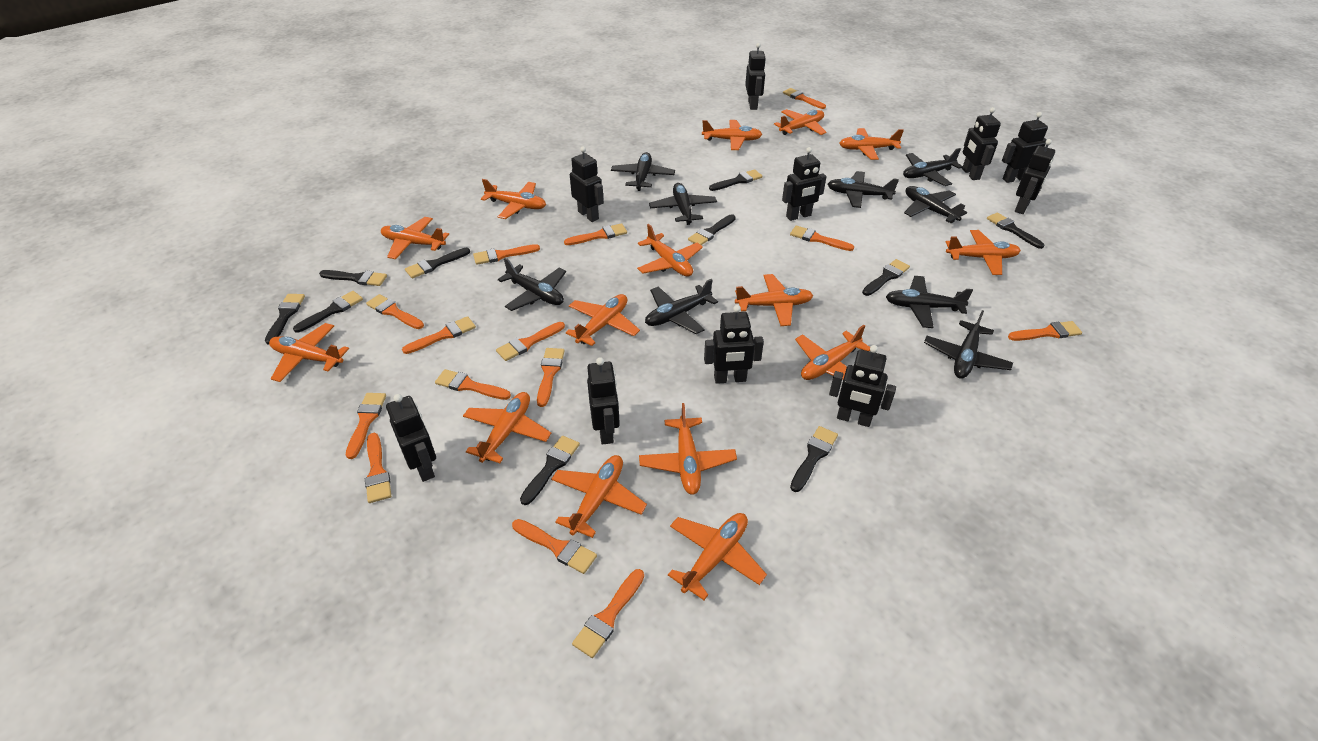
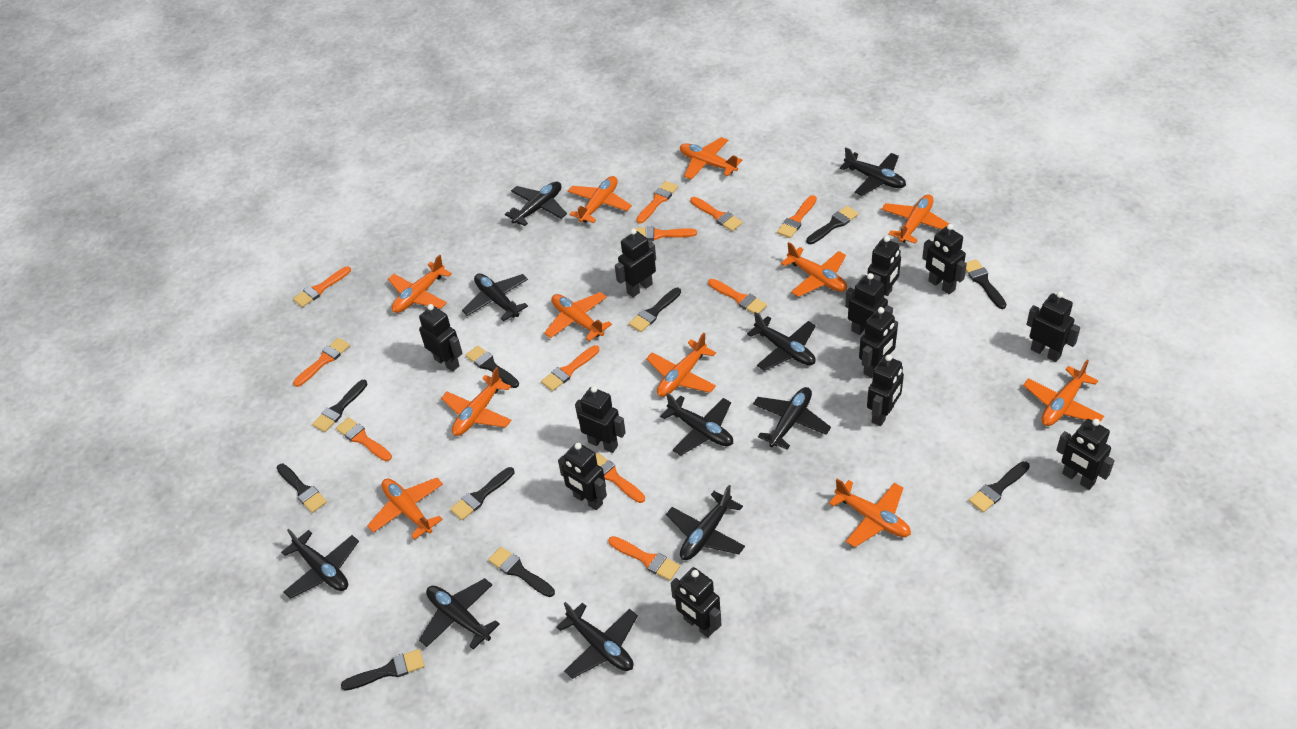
black plane: [498,258,566,311] [611,152,675,191] [645,279,718,334] [649,183,717,225] [828,171,899,208] [886,276,973,328] [903,148,963,186] [904,186,967,223] [924,310,1013,379] = 9 -> [281,529,359,599] [419,578,500,650] [462,274,528,321] [505,182,567,226] [556,602,638,679] [660,393,733,456] [666,485,745,560] [747,312,816,371] [753,387,831,450] [840,148,906,196] = 10
black robot: [386,394,436,482] [570,146,604,222] [587,357,620,445] [704,305,764,384] [745,43,766,110] [782,147,827,221] [829,345,896,427] [962,107,1001,180] [1002,112,1048,183] [1015,139,1055,214] = 10 -> [419,304,463,372] [558,442,607,510] [575,386,626,453] [615,229,656,297] [671,567,722,638] [845,273,893,335] [859,307,898,378] [867,236,901,297] [867,354,904,426] [922,224,967,294] [1026,291,1080,362] [1056,419,1115,490] = 12
orange brush: [346,393,386,459] [365,433,391,503] [366,294,424,329] [402,316,476,354] [435,369,511,400] [473,244,540,265] [496,322,565,361] [512,519,597,574] [537,348,565,407] [564,223,627,245] [572,569,644,658] [783,88,826,109] [790,225,854,251] [1008,321,1082,341] = 14 -> [293,266,351,307] [293,338,350,387] [336,417,392,461] [541,345,599,391] [596,453,645,503] [608,536,680,581] [633,226,697,241] [636,181,678,224] [690,197,743,231] [708,279,767,314] [777,195,817,238] = 11
orange plane: [269,323,349,382] [381,217,449,259] [463,392,551,463] [481,179,546,219] [551,455,647,538] [566,294,640,346] [637,224,703,277] [639,403,737,495] [668,513,767,600] [702,120,762,150] [735,274,813,326] [774,109,827,135] [795,325,870,380] [839,128,904,160] [946,230,1021,275] = 15 -> [367,478,443,540] [388,255,452,313] [441,367,512,436] [544,292,612,341] [568,176,632,223] [646,333,716,397] [680,137,742,179] [781,242,847,297] [829,479,911,547] [881,194,949,244] [1023,360,1104,426] = 11

